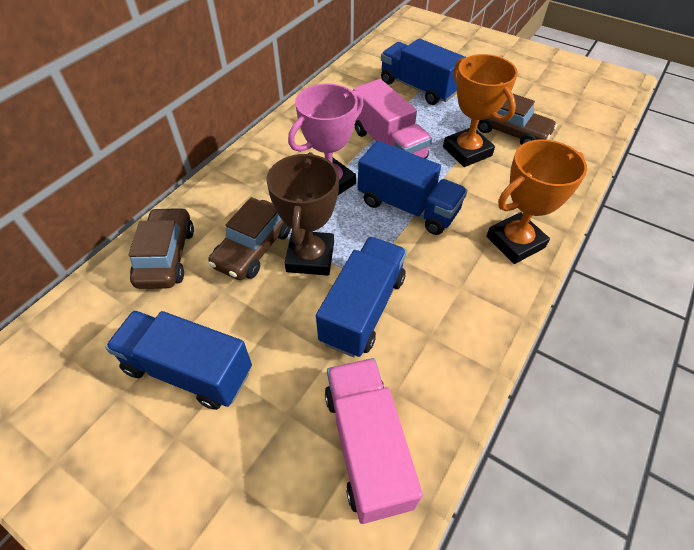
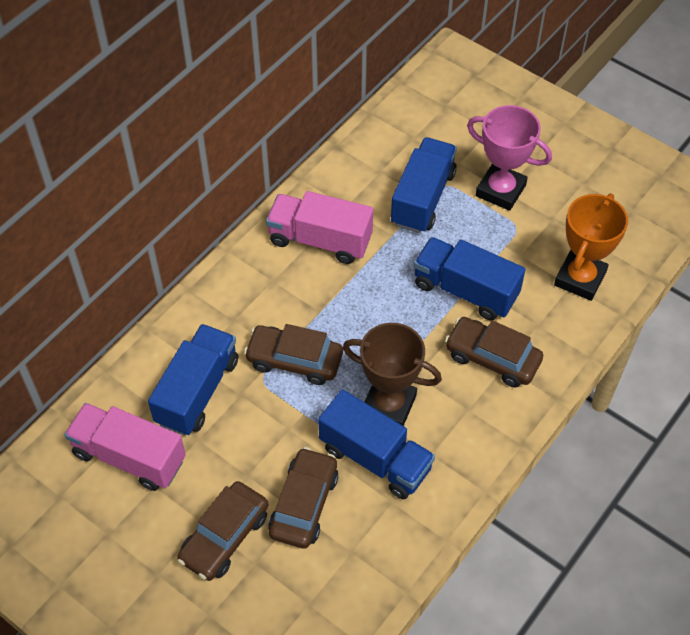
brown car: [128,207,194,289] [208,197,291,280] [477,93,557,145] = 3 -> [177,481,268,581] [244,324,343,385] [268,447,339,549] [445,317,543,388] = 4
orange trophy: [443,54,518,167] [486,139,587,264] = 2 -> [554,193,628,301] = 1

